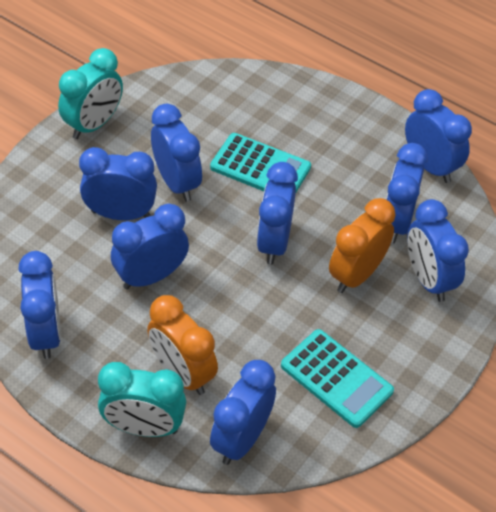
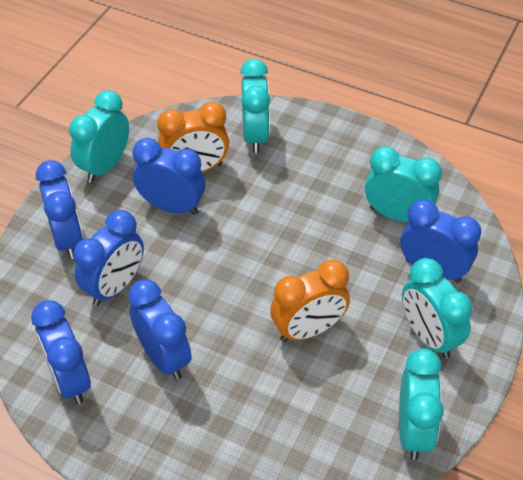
blue clock: [18,251,61,359] [79,147,157,220] [111,204,189,289] [151,104,202,202] [210,360,276,465] [257,162,298,265] [386,143,428,243] [405,89,472,183] [407,199,469,302] = 9 -> [31,300,91,404] [36,160,83,259] [73,210,144,306] [128,279,192,380] [133,138,206,215] [400,199,481,283] = 6
turquoise calculator: [210,133,311,192] [281,329,394,428] = 2 -> none = 0
turquoise clock: [58,48,123,139] [98,362,186,437] = 2 -> [69,90,129,183] [240,59,270,153] [365,146,442,222] [399,348,444,460] [402,258,473,359] = 5

